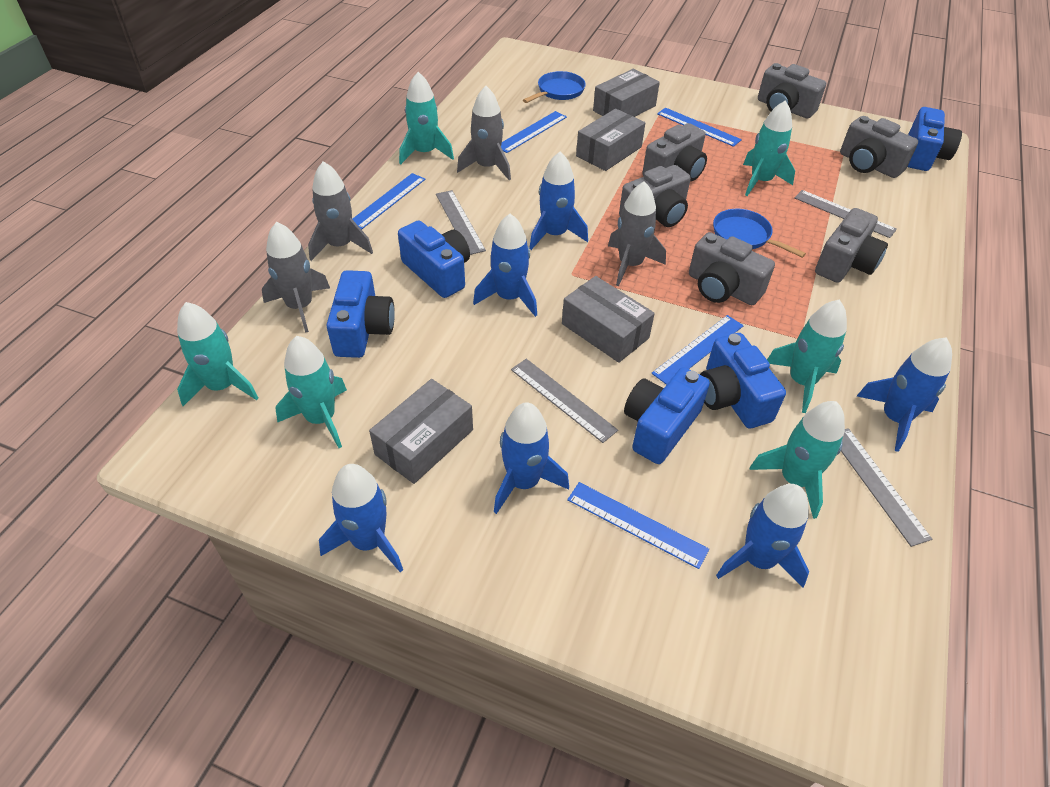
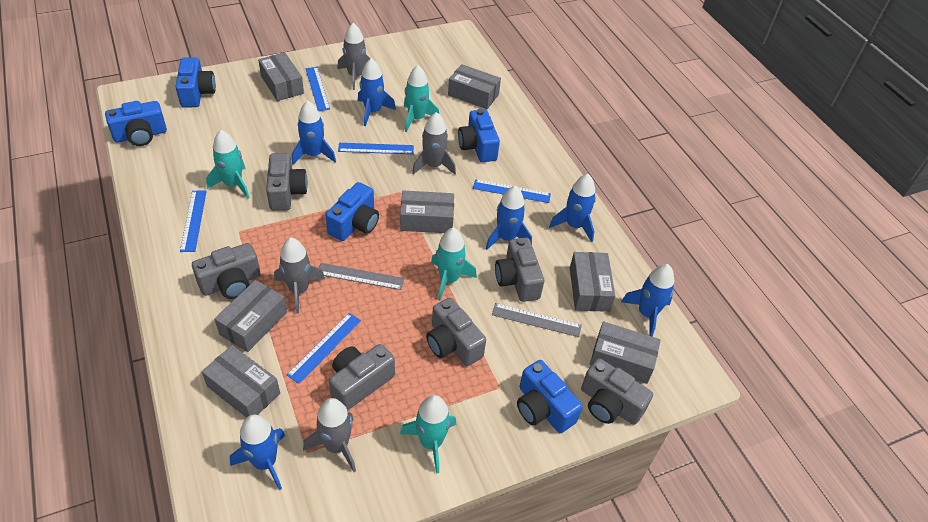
blue pan: [523,71,586,103] [713,209,806,258] = 2 -> none = 0
grey box: [369,379,473,484] [562,276,655,363] [576,108,645,171] [593,69,660,117] = 4 -> [202,345,280,418] [214,280,287,352] [258,52,304,101] [400,190,454,233] [448,64,501,109] [570,252,615,312] [590,321,661,384] = 7
grey ruler: [436,190,486,255] [511,359,618,443] [795,190,897,238] [841,428,932,547] = 4 -> [319,263,405,290] [492,303,582,337] = 2
turquoise rocket: [177,302,258,406] [275,336,347,448] [399,72,454,164] [743,100,795,196] [749,401,845,519] [767,300,847,413] = 6 -> [206,130,250,199] [400,395,456,474] [404,65,439,132] [431,228,477,300] = 4

